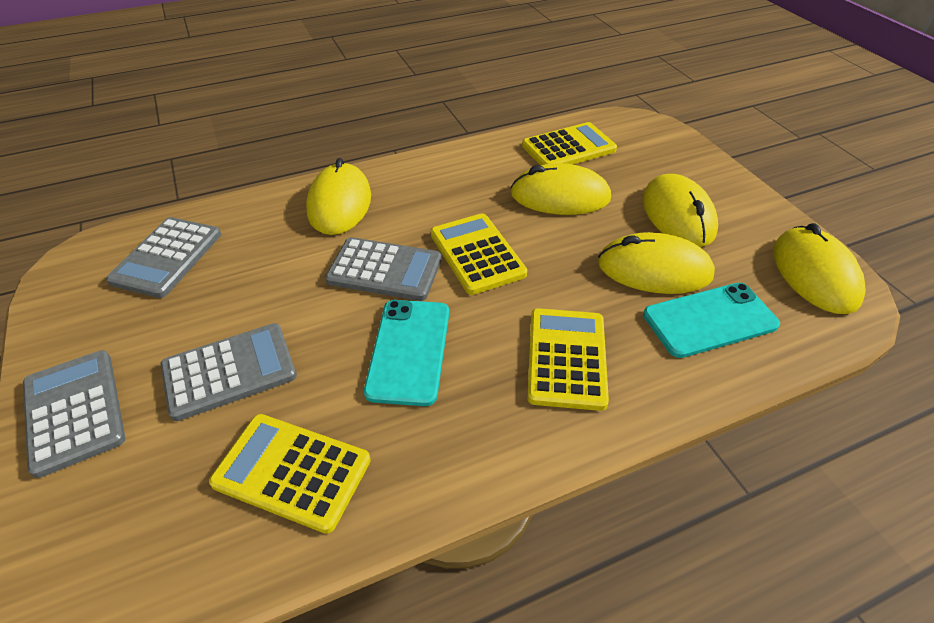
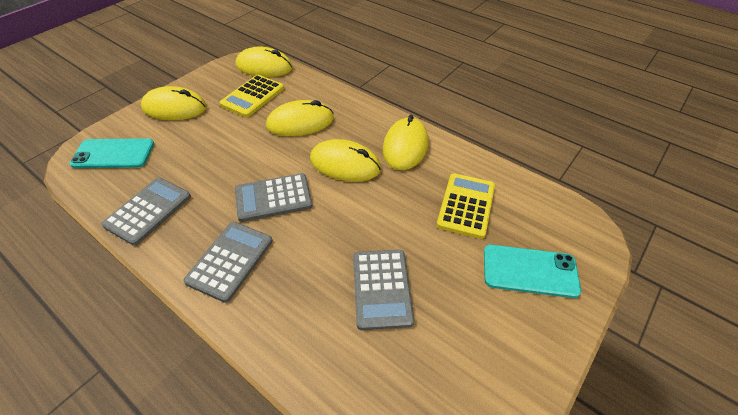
yellow calculator: [209,414,371,534] [431,213,527,295] [522,122,617,165] [527,308,609,411] = 4 -> [219,75,284,117] [437,173,495,239] = 2

